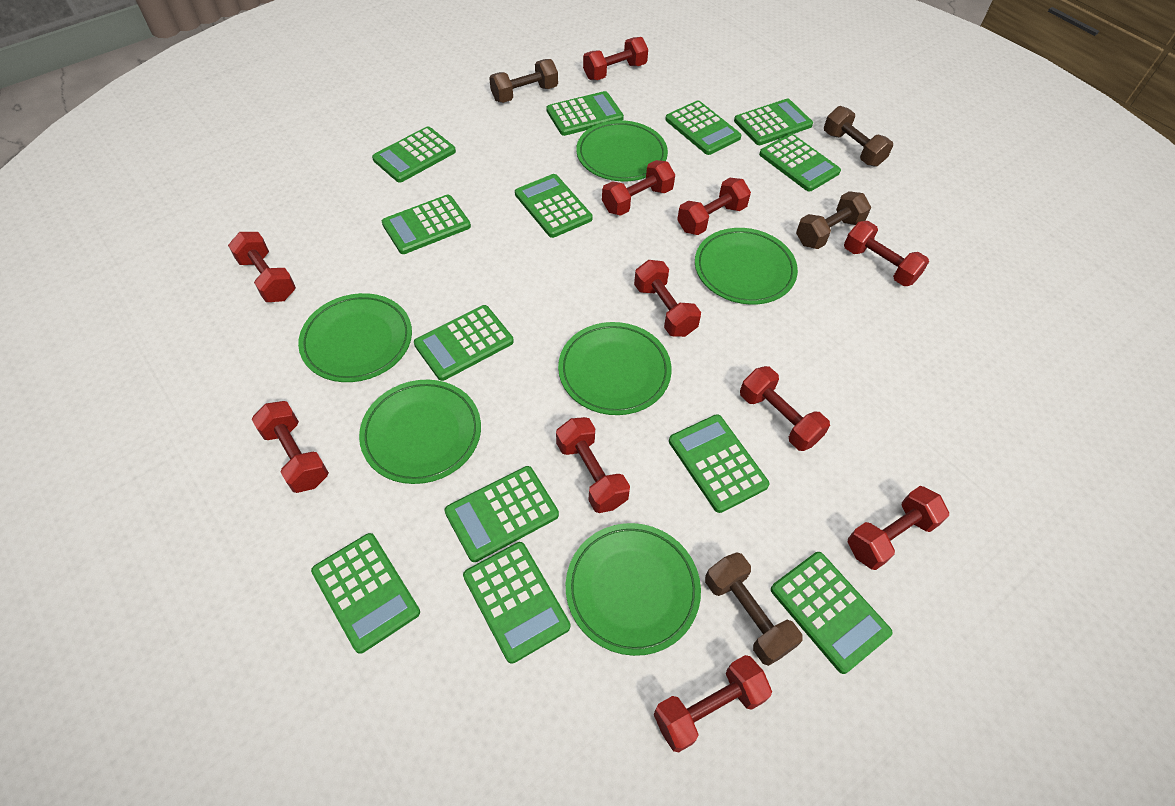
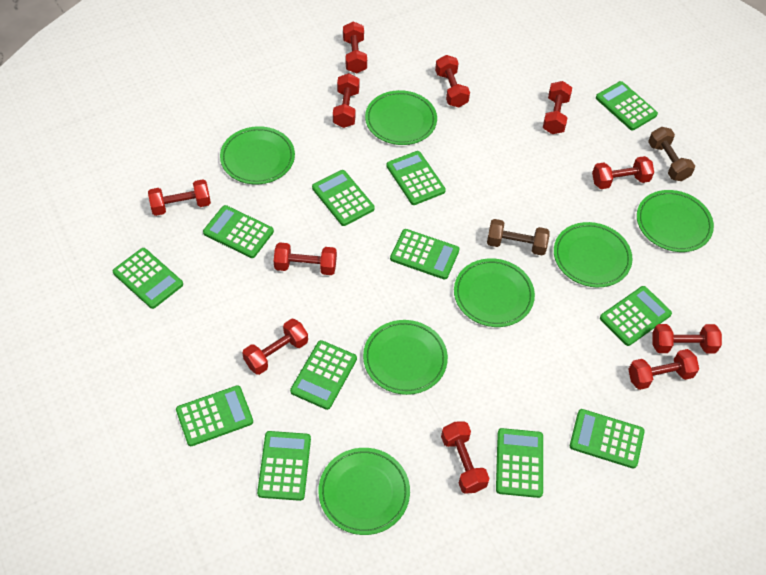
brown dumbbell: [489,59,558,103] [705,552,803,666] [796,191,871,249] [824,106,893,167] = 4 -> [487,219,550,256] [648,126,695,181] = 2
green calculator: [311,533,420,654] [372,126,456,183] [382,195,471,254] [414,305,514,381] [444,466,559,562] [463,542,570,664] [515,174,592,238] [546,91,624,136] [665,100,741,155] [669,414,770,513] [734,99,813,145] [759,133,841,192] [771,552,893,674] = 13 -> [113,248,183,309] [176,385,253,446] [203,205,274,258] [257,431,311,501] [290,340,357,410] [312,170,375,226] [386,151,446,205] [390,229,460,280] [496,428,543,498] [570,409,645,469] [596,81,658,130] [600,286,672,346] = 12
green plate: [298,293,412,382] [359,380,481,484] [558,322,672,415] [566,523,701,656] [576,120,668,181] [695,228,798,305] = 6 -> [220,126,295,184] [318,448,410,535] [363,320,448,395] [365,90,437,145] [454,258,535,327] [554,222,632,287] [637,190,714,252] = 7

